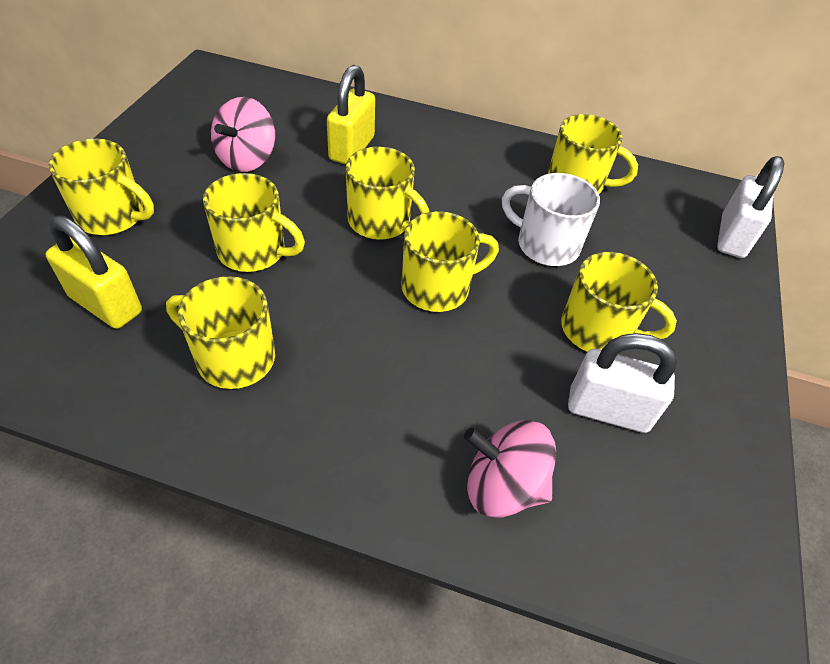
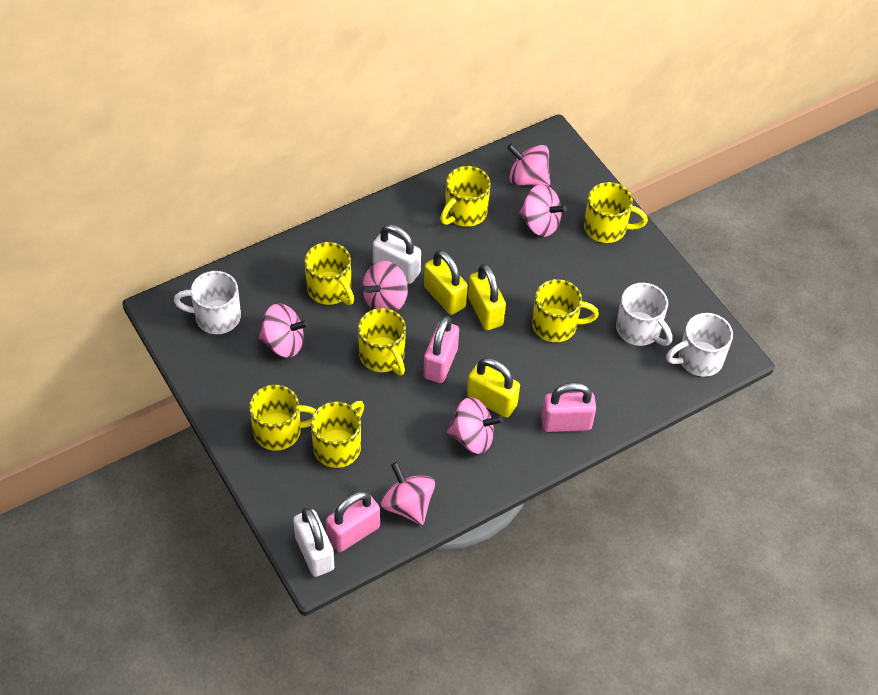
pink padlock: none = 0 -> [326,491,380,552] [423,316,459,383] [541,382,596,432] = 3
pink spinning top: [211,97,275,172] [464,420,556,518] = 2 -> [259,303,309,358] [363,261,408,312] [381,462,435,525] [447,397,503,454] [507,144,550,186] [519,184,567,237] = 6
white mug: [502,173,600,266] = 1 -> [174,271,241,334] [616,283,673,346] [666,313,733,376] = 3
yellow padlock: [46,216,142,329] [327,65,375,165] = 2 -> [424,250,468,315] [467,358,520,418] [468,264,506,330] = 3

